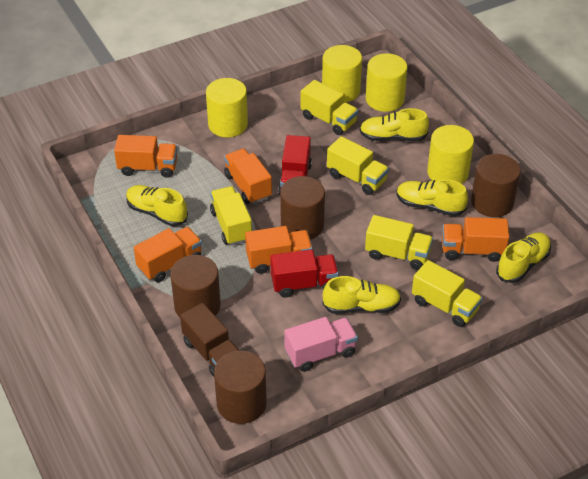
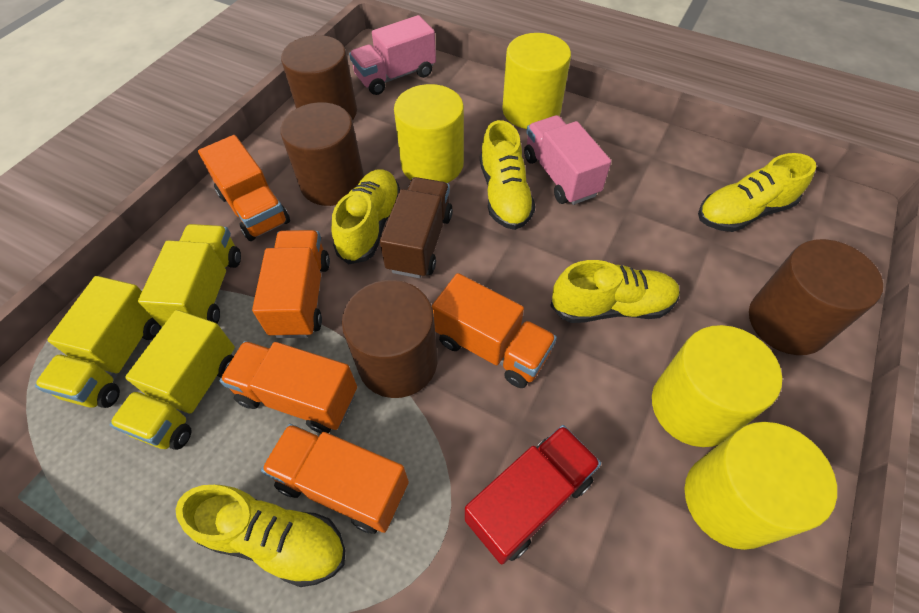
pink truck: [284,317,358,372] = 1 -> [349,15,436,95] [524,115,611,205] = 2
red truck: [270,250,339,298] [278,135,312,195] = 2 -> [465,425,601,564] = 1
yellow truck: [210,186,252,245] [300,80,358,135] [327,136,389,195] [365,215,433,270] [412,260,482,327] = 5 -> [35,276,161,408] [110,310,235,450] [138,224,241,327] = 3

